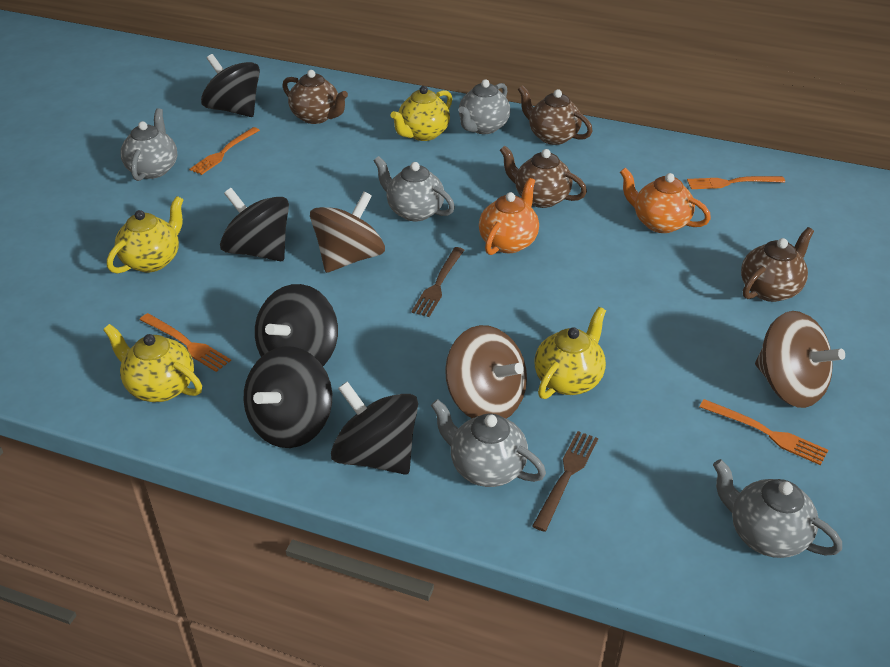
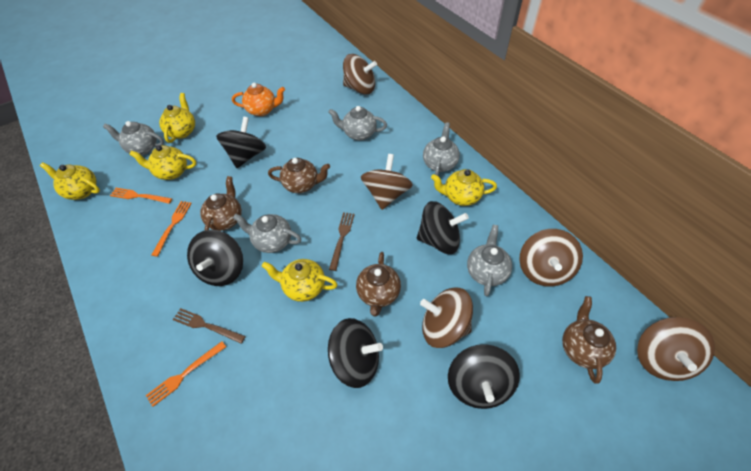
brown spinning top: [310,191,385,273] [445,325,527,419] [755,311,845,408] = 3 -> [343,54,377,95] [361,154,413,210] [420,288,473,348] [519,229,583,287] [637,317,715,381] = 5
orange fork: [140,313,231,372] [189,127,260,175] [687,176,785,189] [699,399,828,465] = 4 -> [110,188,172,204] [146,341,226,407] [152,201,192,257] = 3
orange teapot: [479,178,539,255] [620,168,711,233] = 2 -> [232,83,285,116] = 1
yellow teapot: [103,324,202,402] [107,196,184,274] [390,86,452,141] [535,307,606,399] = 4 -> [40,162,100,200] [129,145,196,180] [159,93,195,143] [262,259,338,302] [431,169,497,206] = 5

